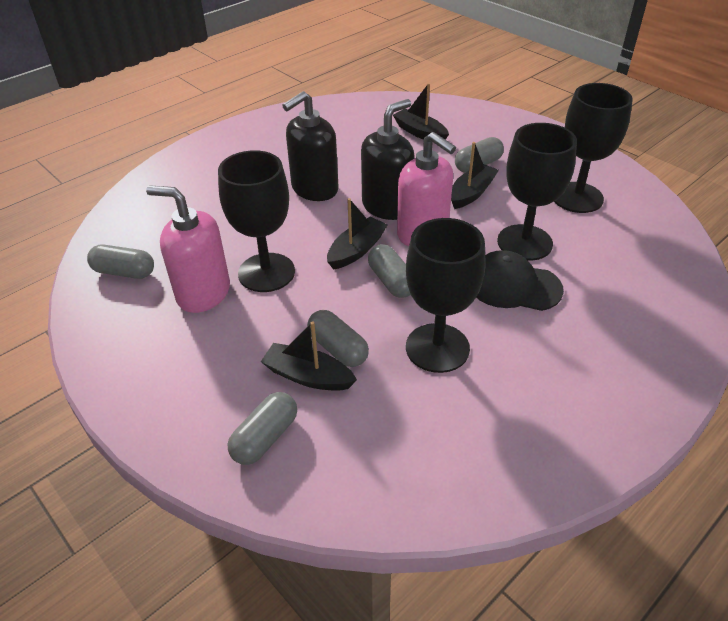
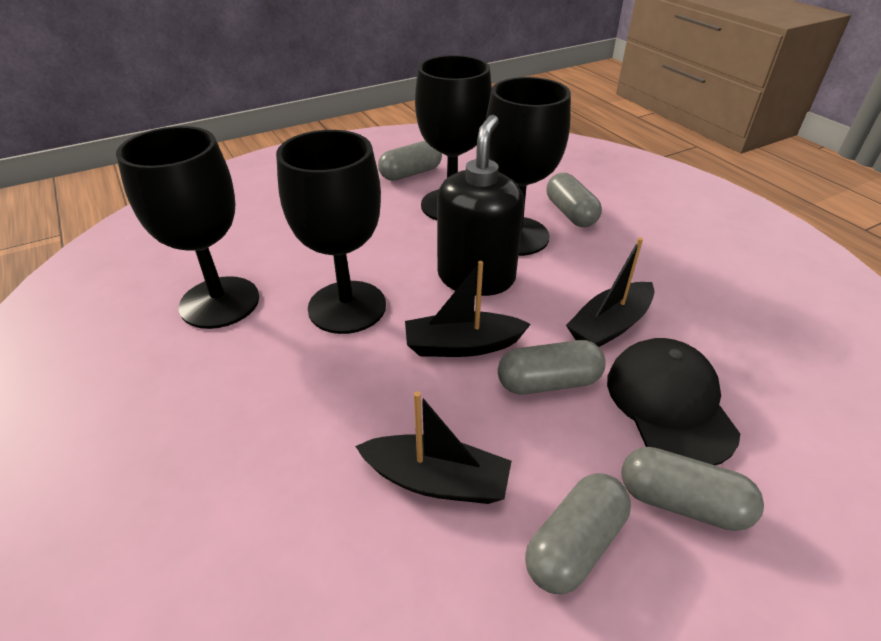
black boat: [261,321,357,391] [327,198,388,270] [393,83,449,140] [451,142,499,209] = 4 -> [355,391,512,504] [405,261,531,357] [566,237,655,347] = 3
black soap dispenser: [282,91,339,201] [361,99,414,220] = 2 -> [437,115,524,296] = 1
pink soap dispenser: [146,185,230,313] [397,132,456,246] = 2 -> none = 0

